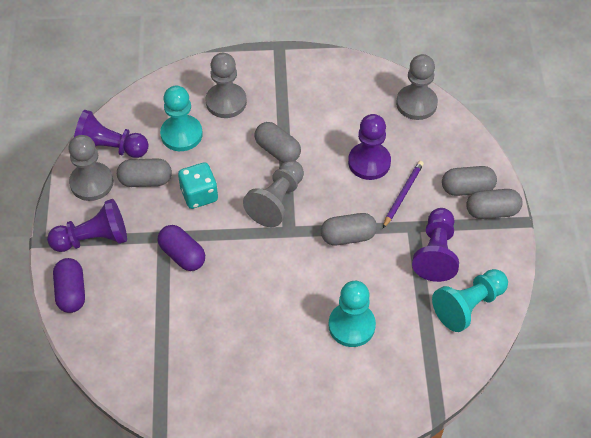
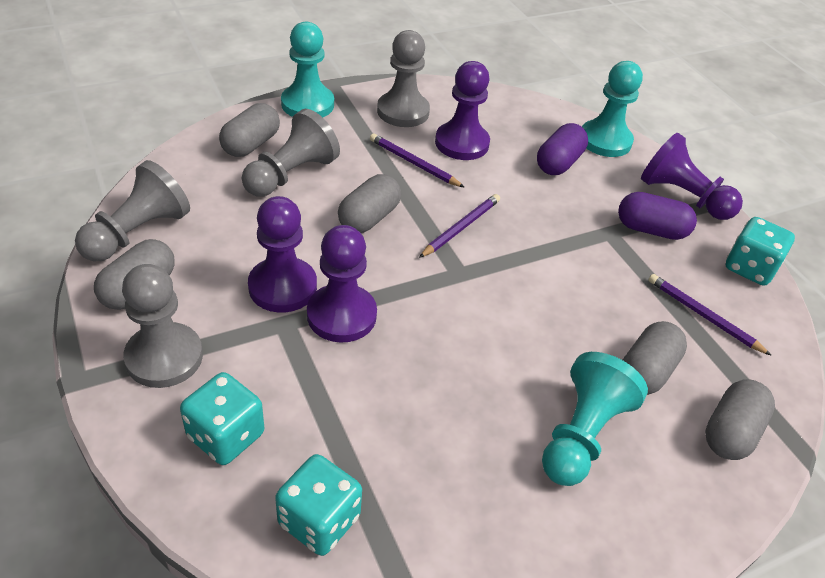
purple pencil: [383,161,424,228] = 1 -> [370,133,465,188] [419,194,500,258] [648,274,772,356] = 3
turquoise dice: [178,162,218,209] = 1 -> [180,372,264,465] [275,454,362,556] [726,217,795,286] = 3

